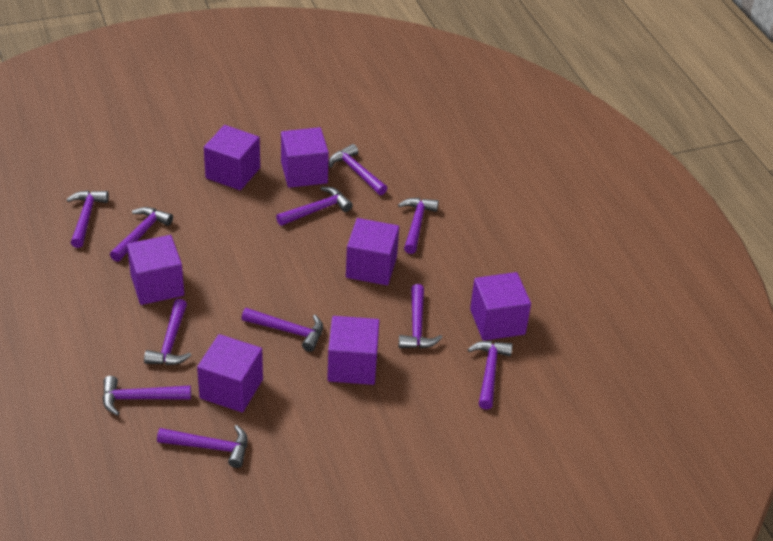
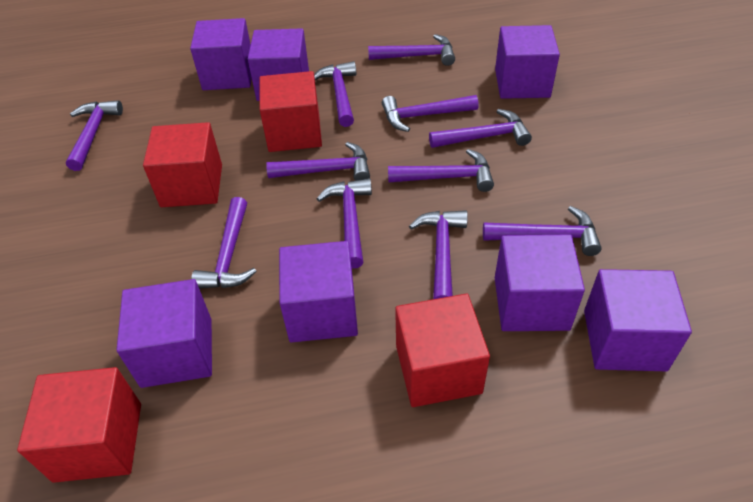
red cube: none = 0 -> [17,367,141,483] [143,122,222,207] [259,71,322,152] [395,294,490,407] = 4

